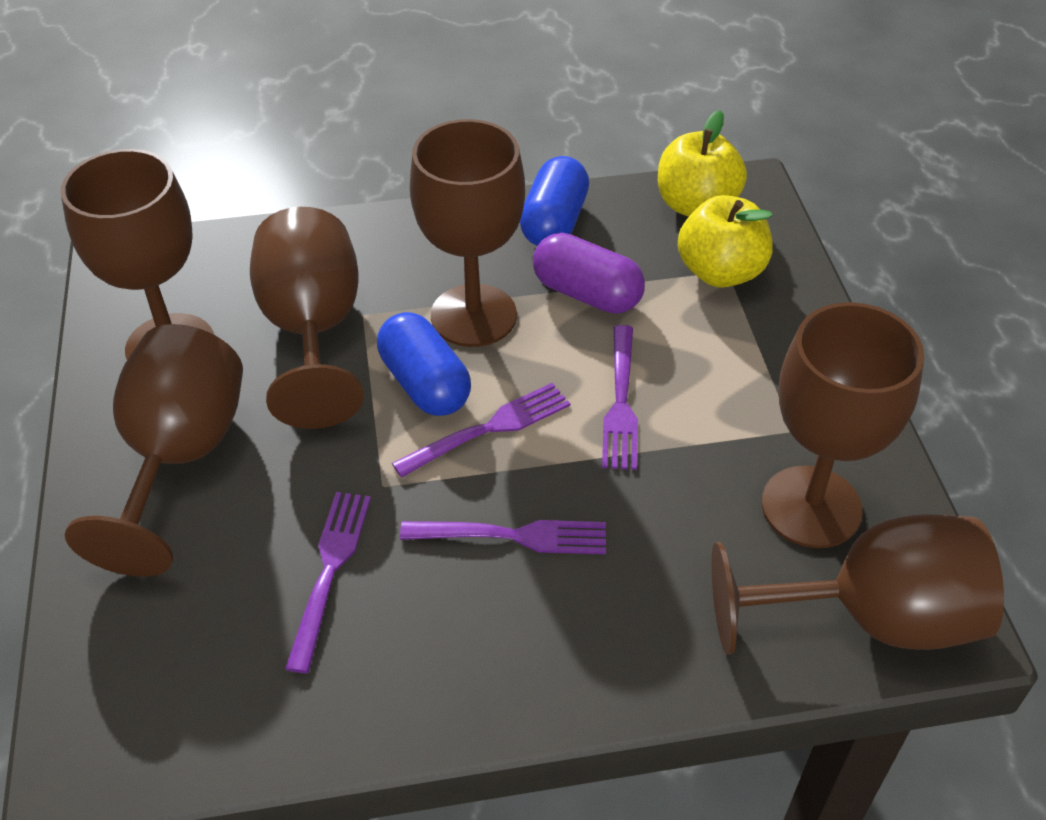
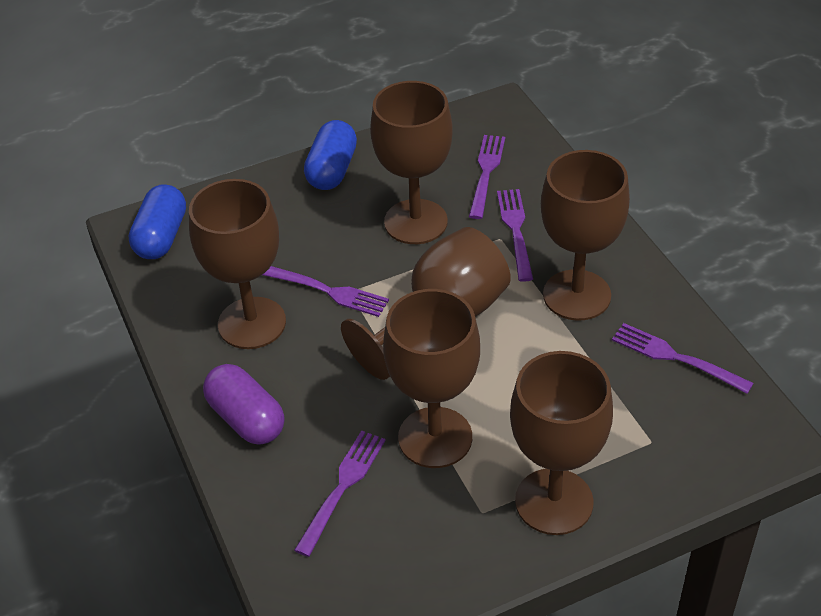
purple fork: [285,492,371,673] [392,383,570,478] [400,520,606,554] [602,325,638,470] = 4 -> [263,266,389,317] [294,430,386,557] [469,135,505,219] [497,189,533,282] [612,323,754,394] = 5
yellow apple: [658,110,747,217] [678,195,773,288] = 2 -> none = 0

